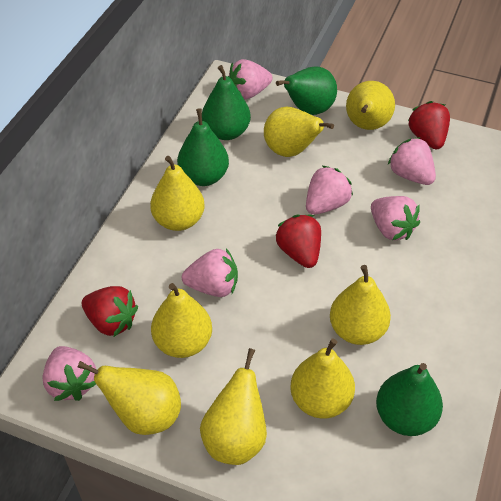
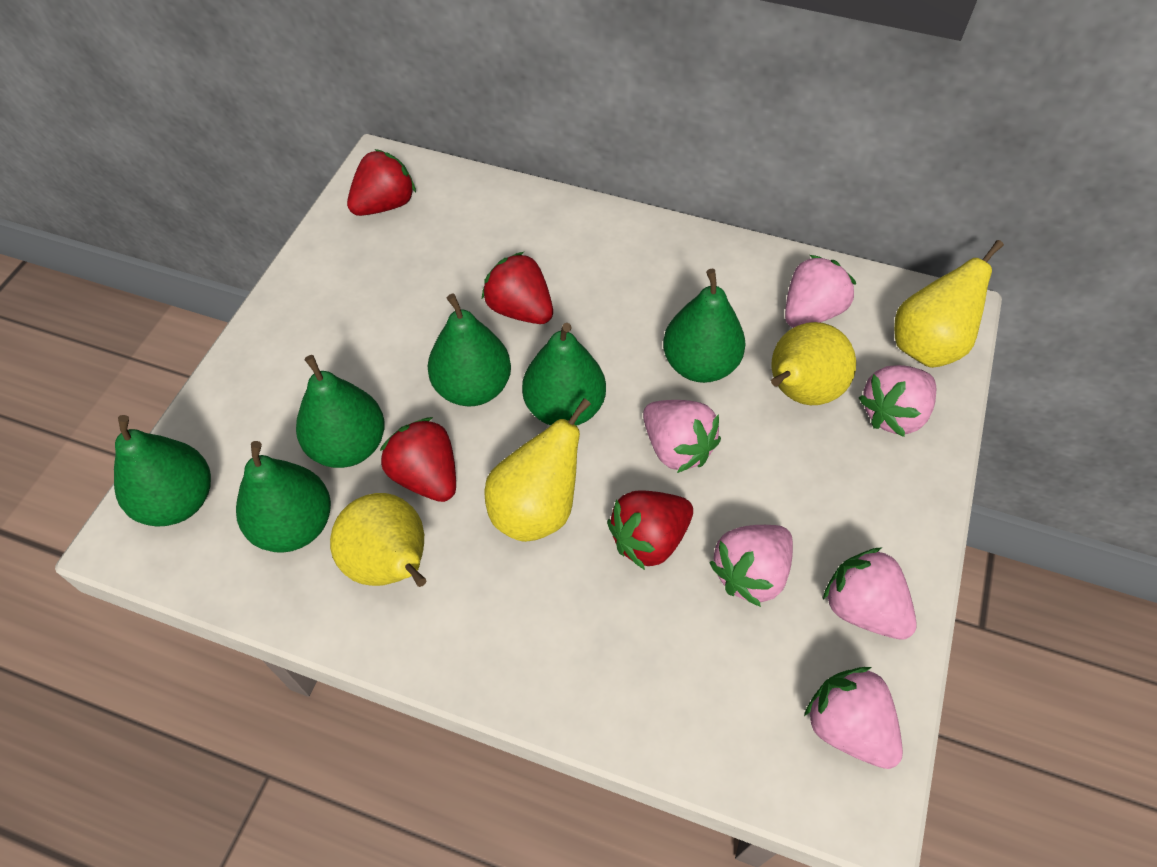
green pear: [177,108,229,186] [202,65,251,140] [276,66,337,115] [376,363,443,436] = 4 -> [114,415,211,527] [236,441,331,553] [296,355,385,468] [428,294,511,407] [522,323,606,426] [663,269,746,383] = 6
red strawberry: [82,286,138,337] [275,214,321,268] [408,101,450,149] = 3 -> [347,149,416,216] [380,417,456,502] [482,252,553,324] [607,490,693,570] = 4
yellow pear: [77,361,181,435] [150,156,205,231] [151,283,212,358] [200,348,267,465] [264,107,334,157] [290,338,355,419] [330,265,391,345] [346,81,395,130] = 8 -> [330,493,426,587] [484,398,591,542] [771,322,856,405] [894,240,1004,368] = 4

